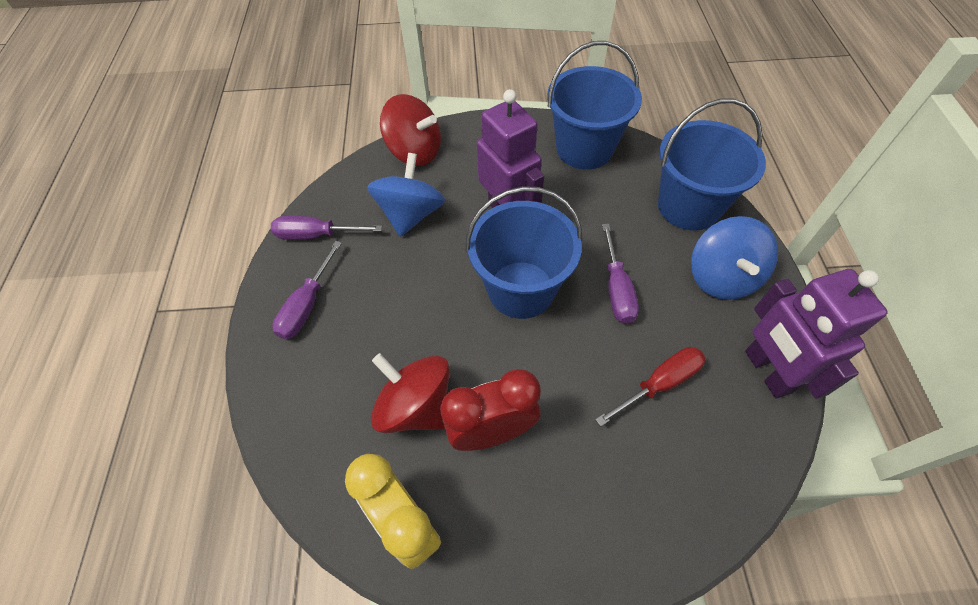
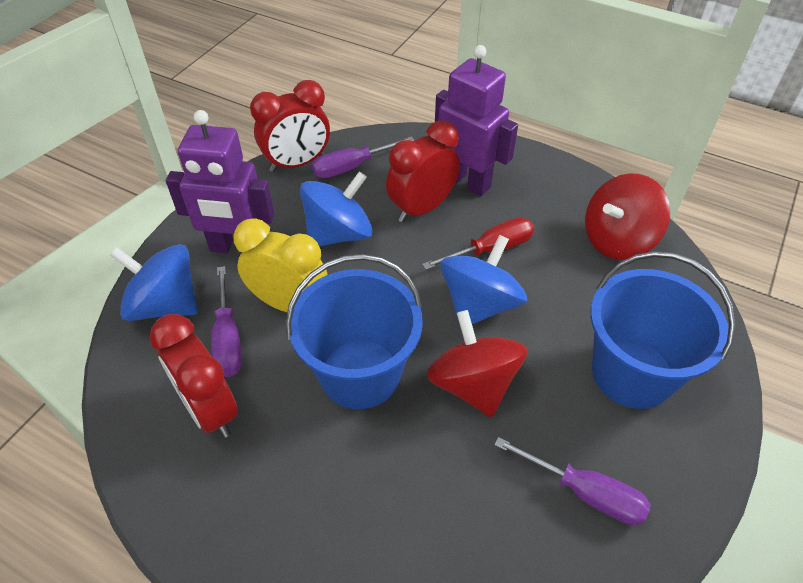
blue bucket: [465,186,583,319] [547,41,642,170] [658,98,766,231] = 3 -> [285,254,423,409] [590,251,736,409] = 2
blue spinning top: [367,153,445,237] [691,216,778,300] = 2 -> [110,244,198,321] [300,171,373,246] [440,235,527,325] = 3
red clock: [440,369,541,451] = 1 -> [150,314,238,438] [250,80,330,172] [386,120,460,223] = 3

